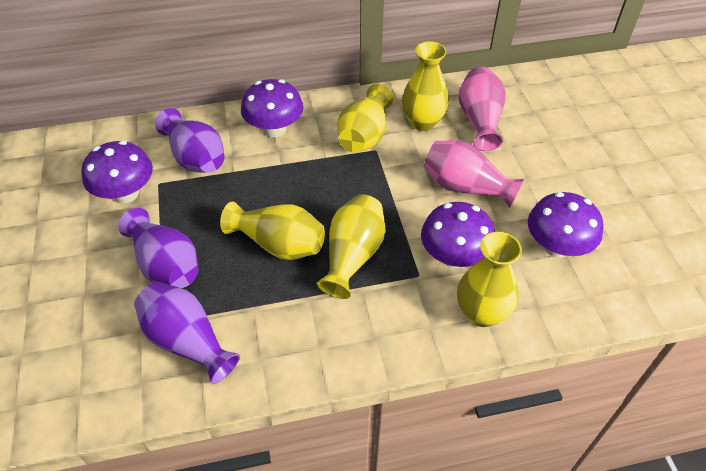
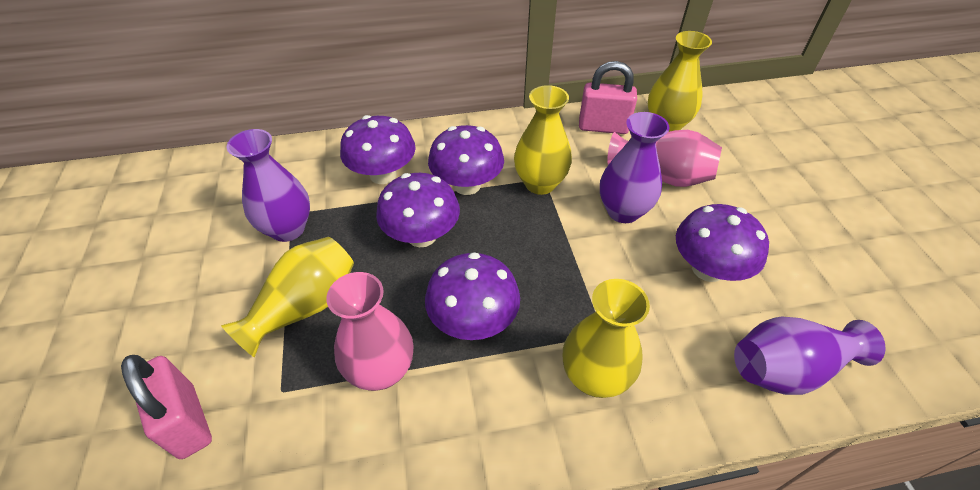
pink padlock: none = 0 -> [121,355,212,459] [579,61,637,134] = 2
purple mushroom: [81,141,153,204] [241,79,304,137] [421,202,495,268] [528,192,603,258] = 4 -> [340,115,416,184] [376,173,460,247] [425,252,520,340] [428,125,504,195] [676,204,769,282] = 5
yellow vase: [220,201,325,260] [317,194,385,299] [337,84,393,153] [402,41,449,131] [457,232,522,327] = 5 -> [221,237,354,357] [514,85,572,195] [563,279,650,398] [648,31,712,132] = 4

